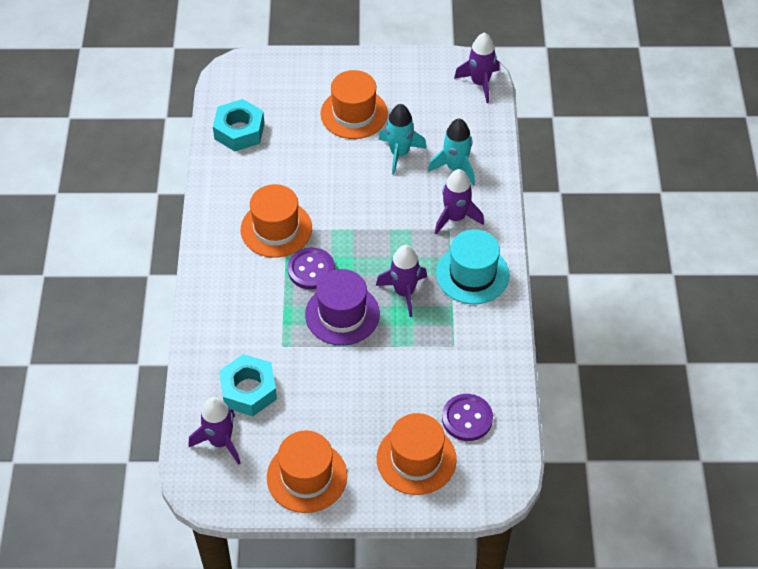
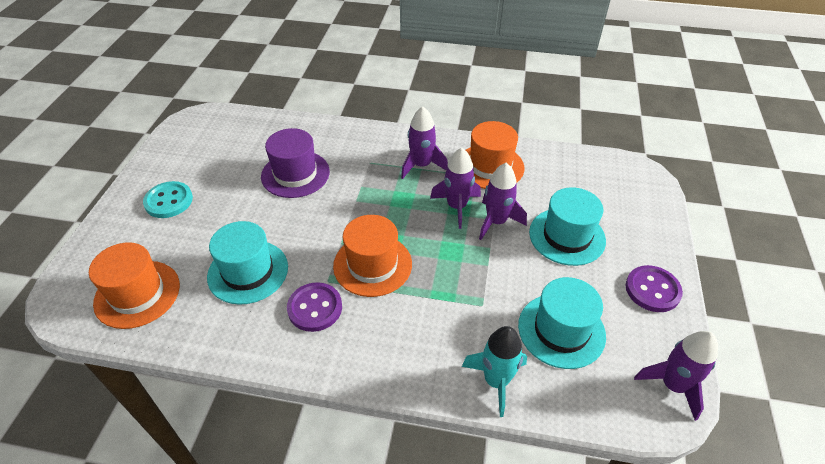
orange hat: [241,184,312,258] [267,430,347,513] [320,70,388,139] [376,413,457,495] = 4 -> [89,242,180,329] [333,215,412,297] [466,121,524,189] = 3
turquoise button: none = 0 -> [143,181,193,218] = 1
turquoise hat: [436,229,510,304] = 1 -> [207,221,288,305] [518,277,606,369] [529,187,606,266] = 3
turquoise nut: [213,99,265,151] [219,354,277,416] = 2 -> none = 0
turquoise rocket: [379,104,427,175] [428,118,475,186] = 2 -> [462,326,527,417] = 1

